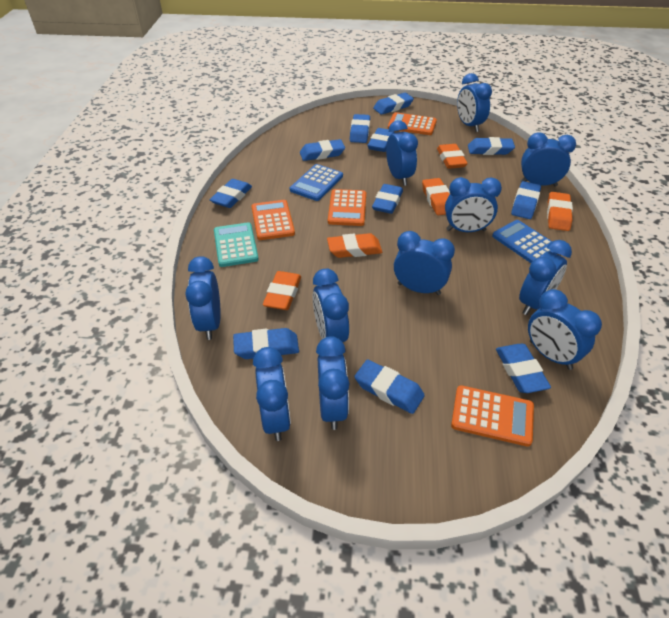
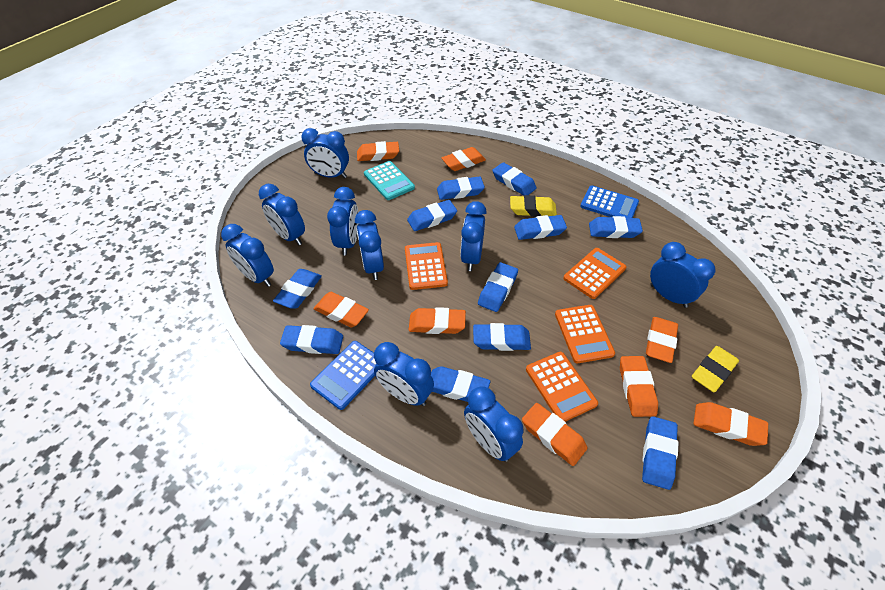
blue clock: [185,256,221,340] [253,347,291,441] [313,269,349,342] [316,336,349,430] [386,120,418,186] [394,231,455,295] [445,177,502,232] [457,73,492,132] [519,240,572,315] [521,132,576,186] [528,289,602,370] = 11 -> [221,224,274,287] [259,184,305,245] [301,128,349,178] [327,187,359,256] [355,210,384,280] [374,342,434,406] [460,201,487,271] [464,386,524,462] [650,242,716,308] = 9
orange eraser: [263,271,301,310] [327,233,382,258] [422,178,450,215] [437,144,468,169] [547,192,573,231] = 5 -> [314,292,369,328] [357,141,399,161] [409,307,466,334] [441,147,486,171] [522,403,587,466] [620,356,658,417] [646,317,678,363] [693,402,768,446] = 8
yellow eraser: none = 0 -> [510,195,557,217] [692,346,739,392] = 2

